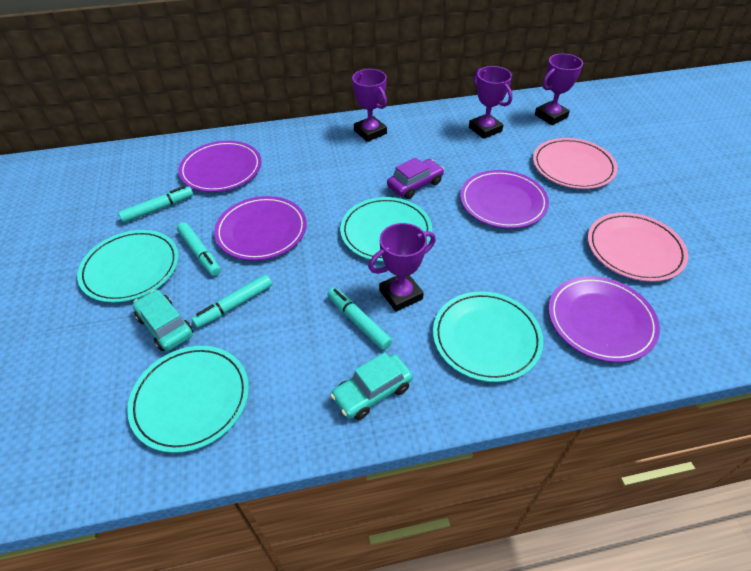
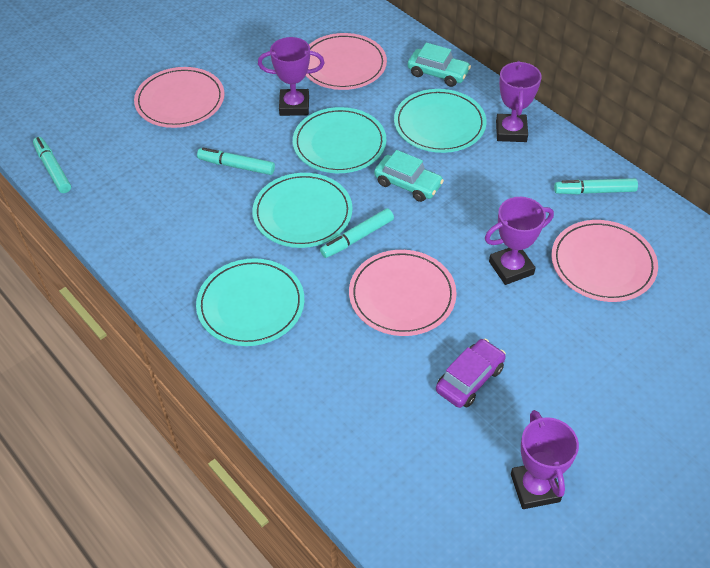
pink plate: [533,138,618,189] [588,212,688,282] = 2 -> [134,67,225,128] [306,33,387,90] [349,250,457,336] [551,220,658,302] = 4
purple plate: [178,141,261,192] [214,196,307,261] [460,170,549,229] [548,276,660,362] = 4 -> none = 0

